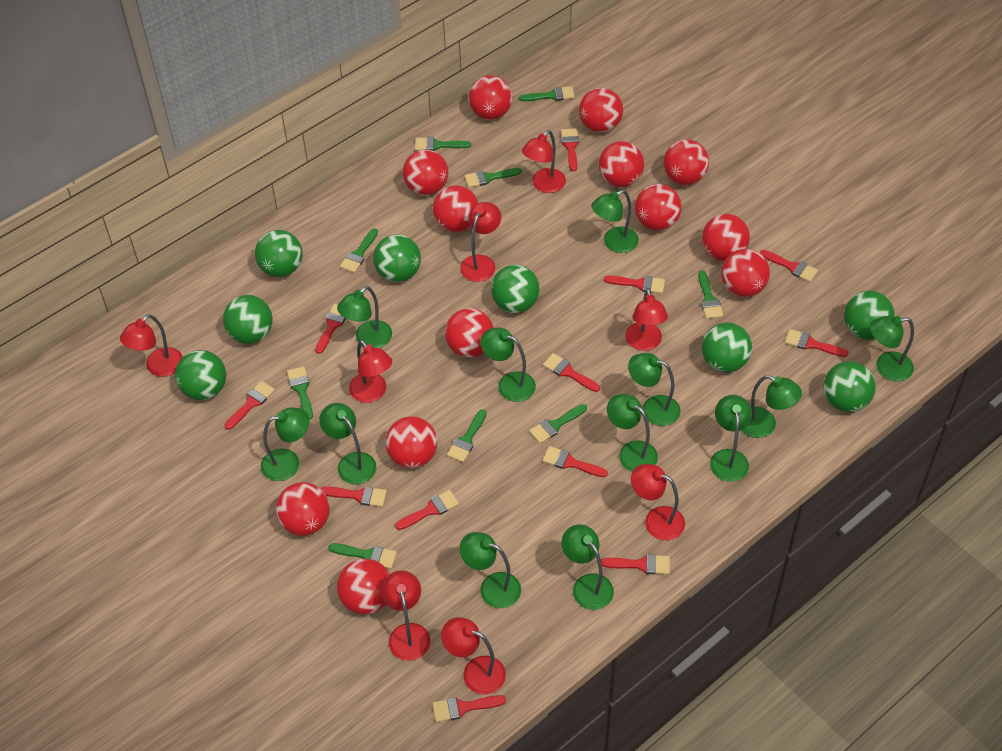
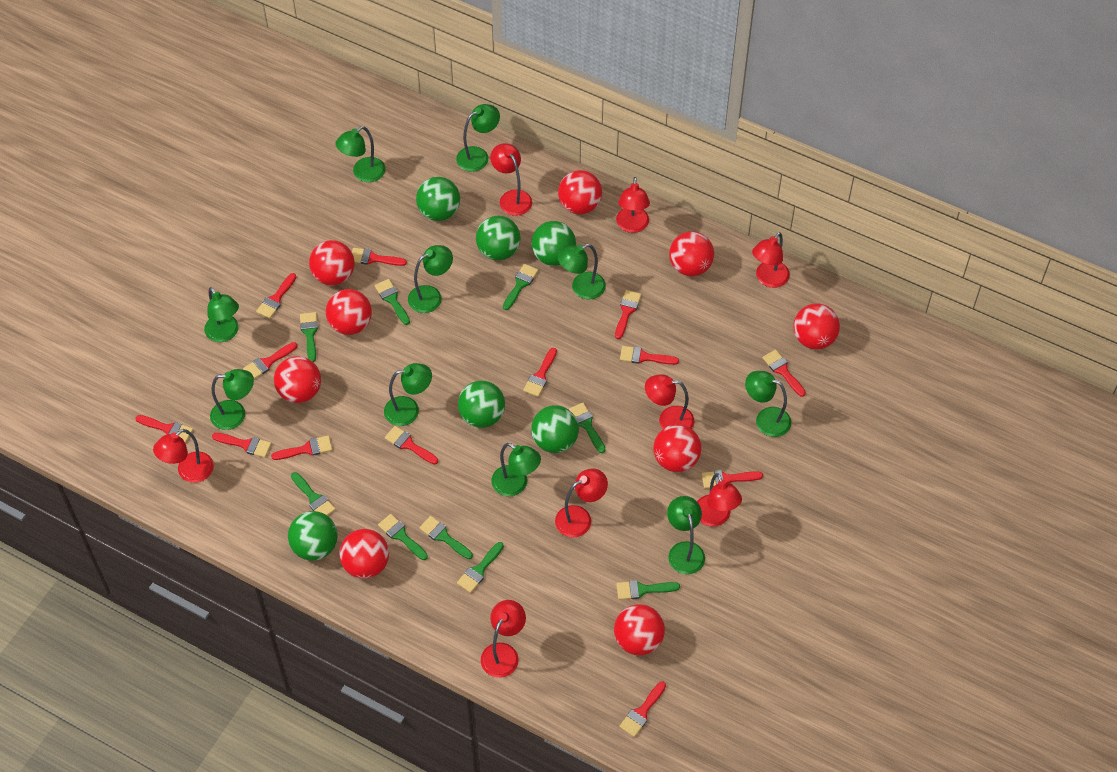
green ball: [175,350,226,400] [223,295,273,344] [255,230,303,277] [373,235,421,282] [491,265,540,313] [702,323,752,372] [823,361,876,412] [844,291,894,340] = 8 -> [288,511,338,561] [416,177,460,221] [458,381,505,428] [476,216,520,261] [531,221,576,266] [531,405,579,453] = 6
green lamp: [261,408,309,481] [319,403,376,484] [337,286,392,348] [459,532,521,608] [480,327,536,402] [562,524,614,610] [591,190,639,253] [607,394,658,472] [628,353,681,426] [710,395,752,482] [741,375,802,438] [870,316,914,382] = 12 -> [204,287,239,342] [210,369,254,430] [335,126,385,182] [384,363,432,426] [408,245,453,313] [456,104,500,172] [491,443,541,496] [557,244,606,299] [667,496,705,574] [745,371,791,437] = 10
red ball: [276,482,330,536] [337,559,390,614] [385,416,437,468] [403,149,448,195] [433,185,478,232] [445,308,494,358] [468,75,512,120] [579,88,623,133] [599,141,644,187] [635,184,682,231] [663,139,709,185] [702,214,750,261] [721,249,770,297] = 13 -> [274,356,321,403] [309,240,355,285] [326,289,372,335] [339,529,389,579] [558,170,602,215] [614,604,665,655] [653,424,701,472] [669,231,714,276] [793,303,840,350] = 9
red brush: [225,381,275,430] [315,304,346,354] [320,486,387,507] [395,490,459,530] [432,695,506,722] [542,446,608,477] [543,353,600,392] [561,129,579,171] [601,554,670,574] [604,275,665,294] [760,250,818,282] [785,329,849,357] = 12 -> [136,415,193,443] [212,433,271,457] [243,342,297,379] [256,273,296,319] [271,435,332,460] [352,248,407,266] [385,426,438,465] [523,348,557,397] [615,290,641,339] [619,681,666,737] [620,346,679,365] [702,470,763,489] [763,349,806,397] = 13

